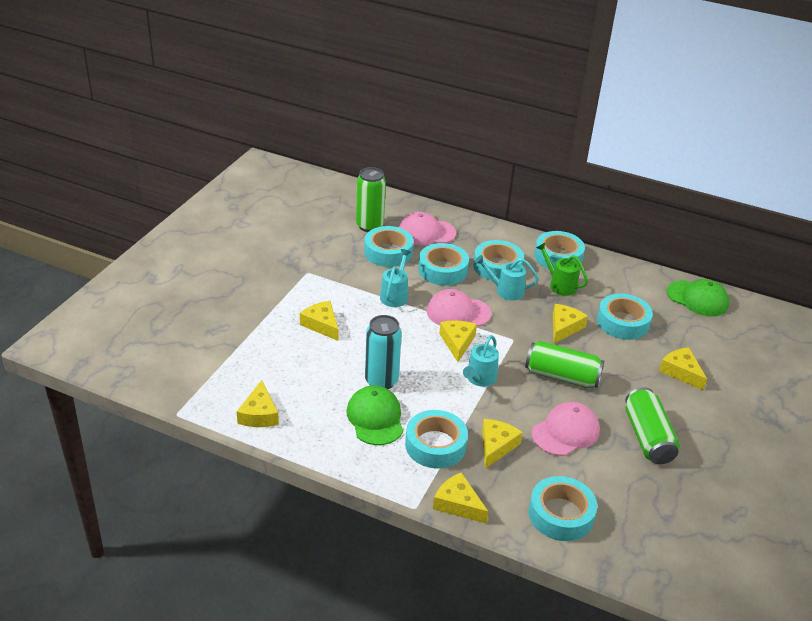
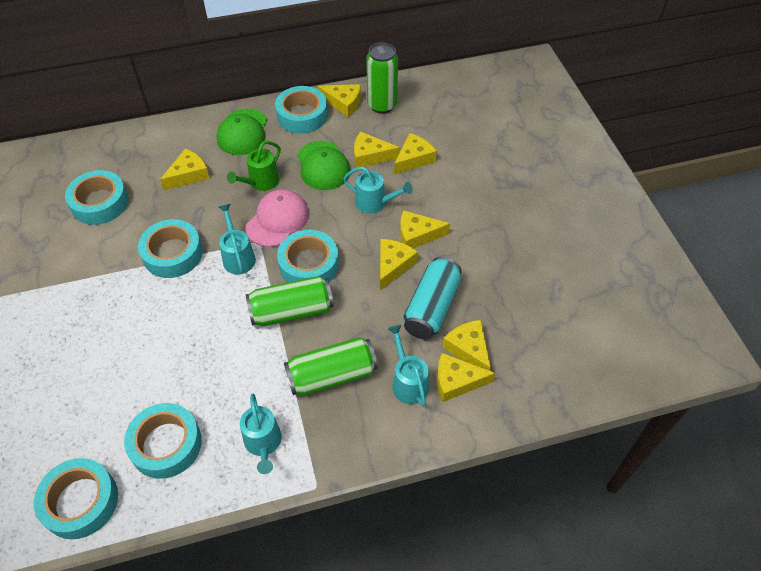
pink cap: [399,212,456,245] [427,289,491,326] [532,402,600,456] = 3 -> [246,189,309,247] = 1
turquoise tape: [364,226,414,267] [405,410,468,468] [418,243,469,286] [473,240,524,281] [529,476,597,541] [534,231,585,269] [597,293,653,340] = 7 -> [34,458,118,539] [65,170,129,225] [124,403,202,479] [138,219,203,278] [275,86,328,133] [277,230,339,283] = 6
turquoise watering can: [380,249,411,307] [463,335,499,387] [475,255,539,300] = 3 -> [219,204,256,275] [240,394,282,474] [343,166,413,214] [388,325,429,406] = 4
yellow cheese: [237,380,279,427] [300,301,338,341] [433,472,489,524] [439,320,477,362] [482,419,523,469] [553,304,588,343] [659,347,707,390] = 7 -> [160,148,210,190] [318,84,361,117] [354,131,400,167] [380,239,418,290] [394,133,437,174] [400,210,450,248] [437,353,495,402] [443,320,491,371] = 8

